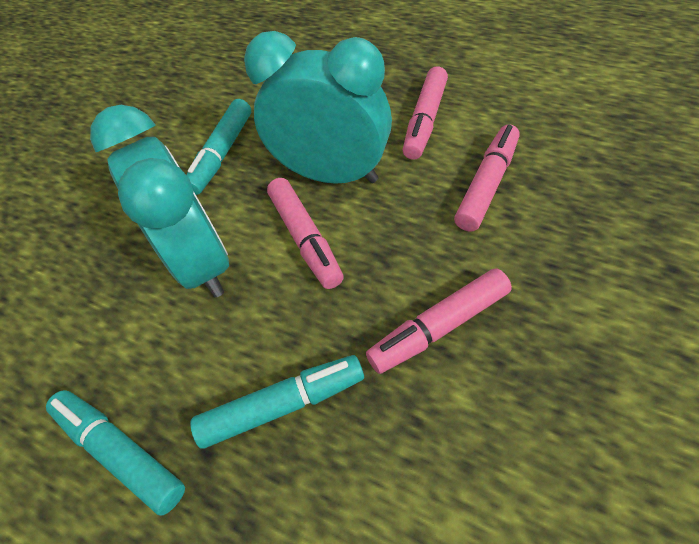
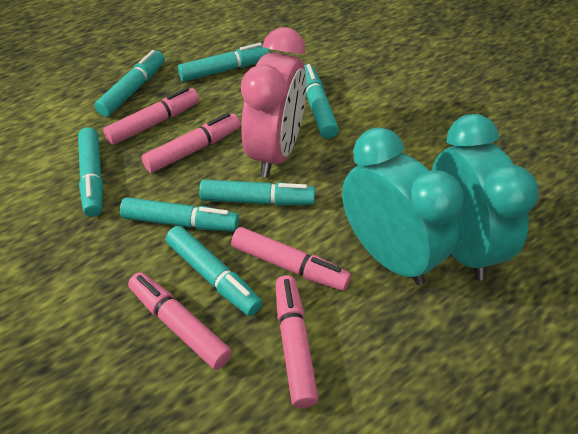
pink clock: none = 0 -> [241,27,306,178] = 1
pink marker: [267,178,344,289] [366,268,512,374] [403,66,448,160] [454,124,519,232] = 4 -> [103,87,199,145] [128,272,232,370] [141,113,240,173] [231,227,351,291] [275,275,319,408] = 5
turquoise marker: [46,390,185,516] [186,99,251,195] [190,355,364,449] = 3 -> [78,127,103,217] [94,50,165,117] [120,197,239,231] [166,226,262,316] [178,43,270,82] [199,180,315,206] [304,64,339,139] = 7

